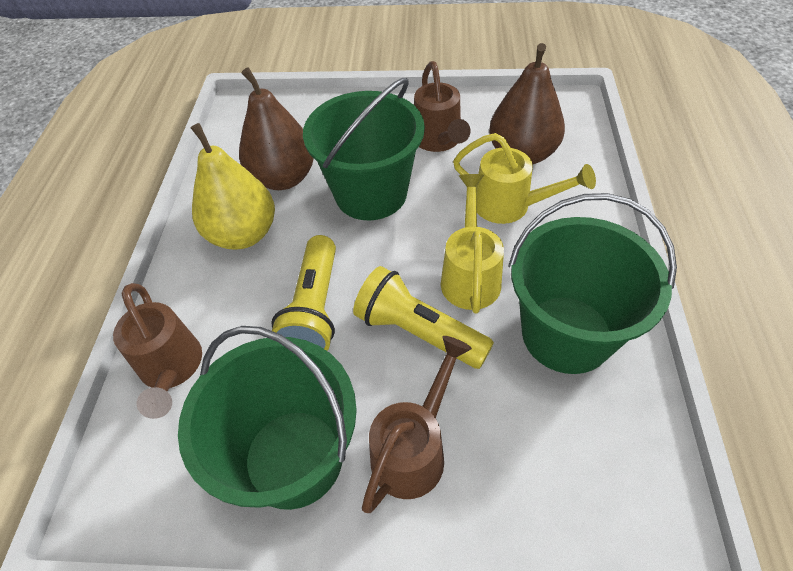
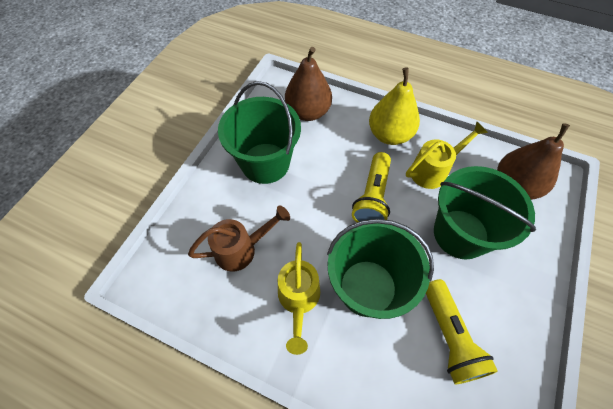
brown watering can: [113,283,202,419] [362,336,472,513] [414,61,470,152] = 3 -> [188,205,290,272] = 1

